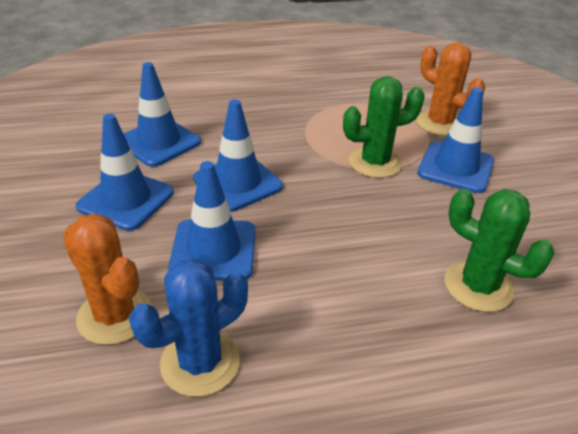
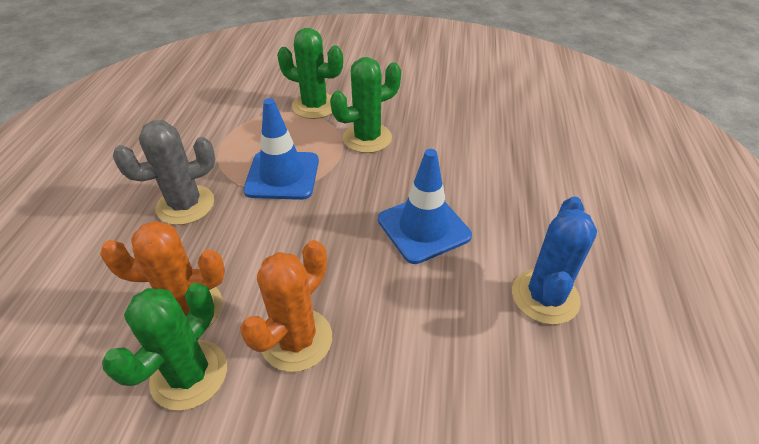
blue traffic cone: [76,114,174,231] [124,62,201,167] [168,161,256,281] [193,99,283,212] [417,87,494,193] = 5 -> [243,98,319,200] [378,149,472,264] = 2
green cactus: [343,76,425,178] [445,189,555,312] = 2 -> [102,283,227,410] [277,28,343,119] [330,57,401,153] = 3
grey cactus: none = 0 -> [113,120,215,225] = 1

